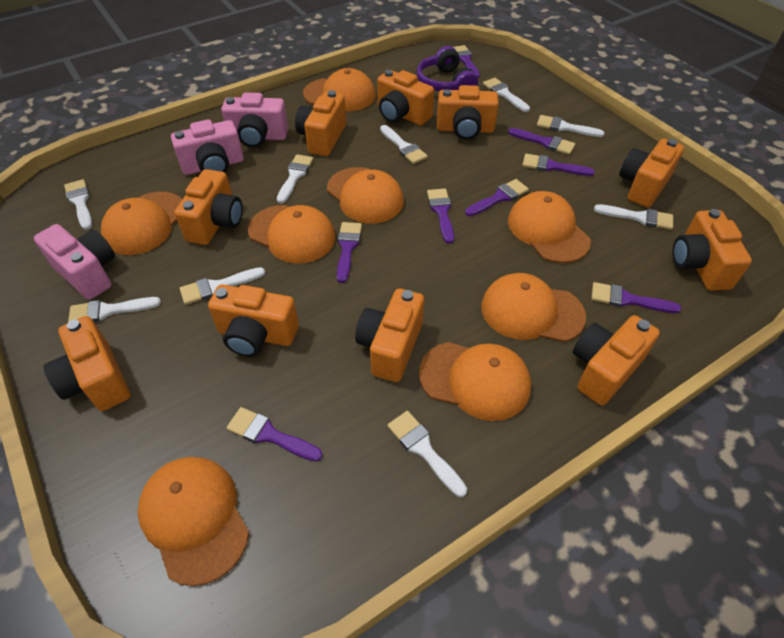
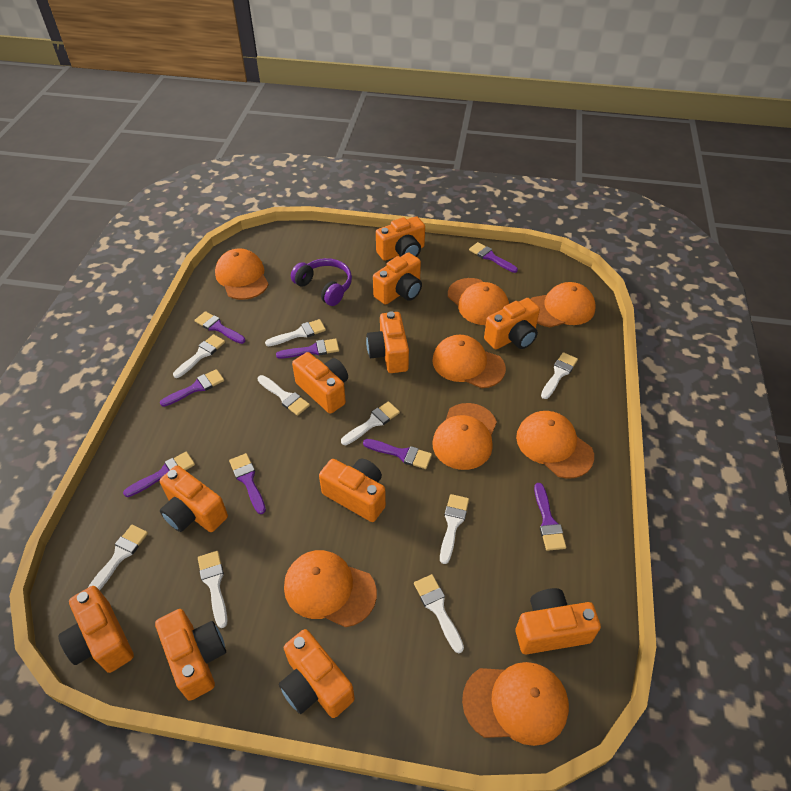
orange camera: [44,316,130,411] [175,169,243,245] [208,284,299,357] [295,90,346,156] [355,288,424,382] [377,70,434,125] [437,85,499,140] [573,315,660,405] [619,139,684,207] [672,209,752,291] = 10 -> [58,586,134,673] [155,609,226,701] [160,465,228,532] [279,629,355,718] [292,352,348,414] [319,459,386,522] [366,311,409,373] [373,252,422,305] [376,216,425,261] [484,298,540,349] [516,588,601,654] = 11
pink camera: [34,224,115,300] [171,119,244,175] [221,93,288,148] = 3 -> none = 0

